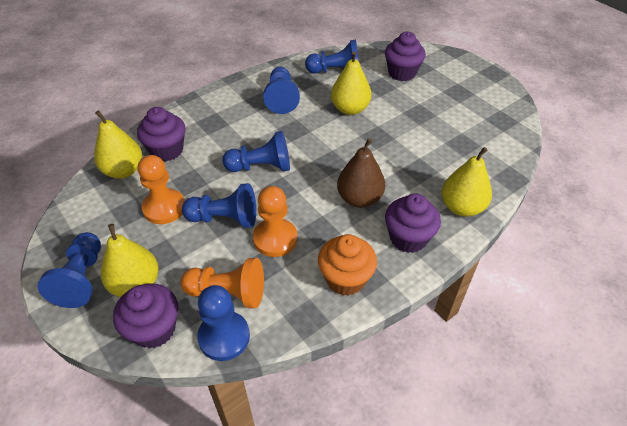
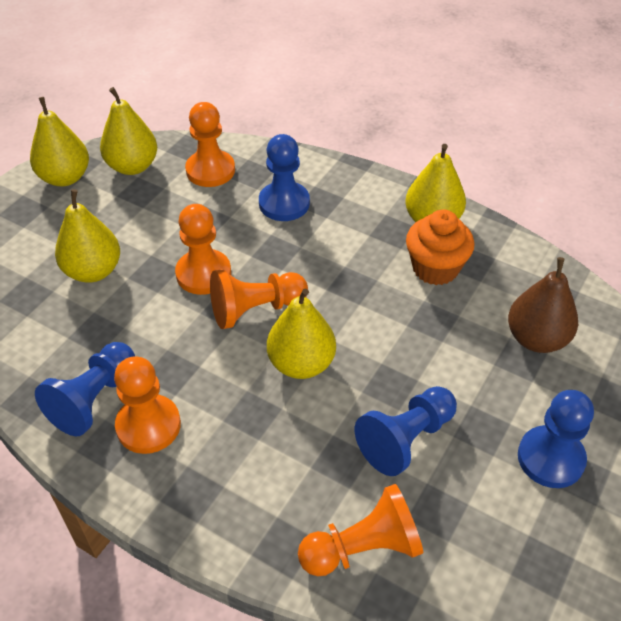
blue pawn: [37,232,101,308] [182,183,256,228] [197,285,250,361] [222,131,290,172] [263,67,300,114] [305,39,359,74] = 6 -> [35,342,135,436] [259,134,310,221] [355,386,457,476] [518,390,594,488] = 4
orange pawn: [138,155,185,224] [180,258,264,308] [253,186,298,257] = 3 -> [114,356,181,454] [175,204,231,295] [185,102,235,187] [210,269,308,329] [298,484,423,576] = 5
purple cupcake: [113,283,178,349] [137,107,185,161] [385,32,426,81] [385,193,441,253] = 4 -> none = 0
yellow pear: [94,110,142,179] [101,224,159,297] [331,51,372,115] [442,147,492,217] = 4 -> [30,97,89,186] [55,189,120,283] [100,87,157,175] [267,289,336,379] [405,144,466,222] = 5

